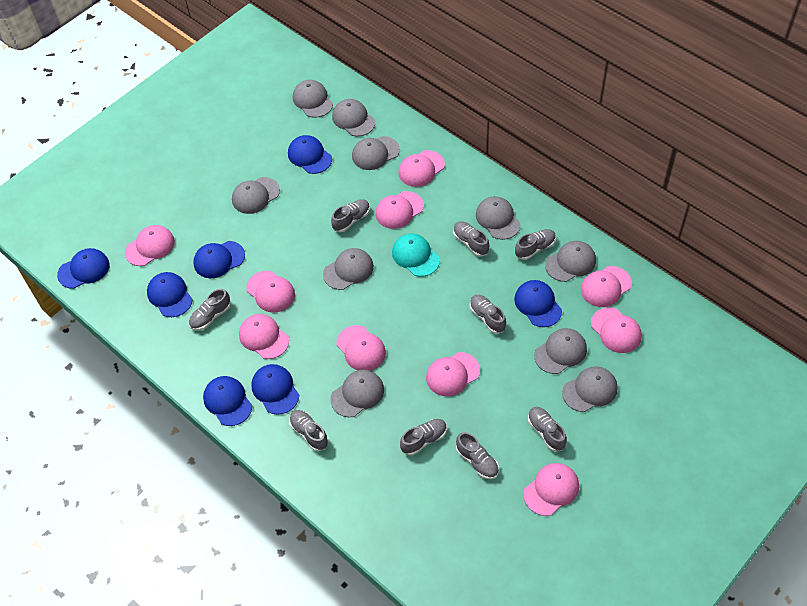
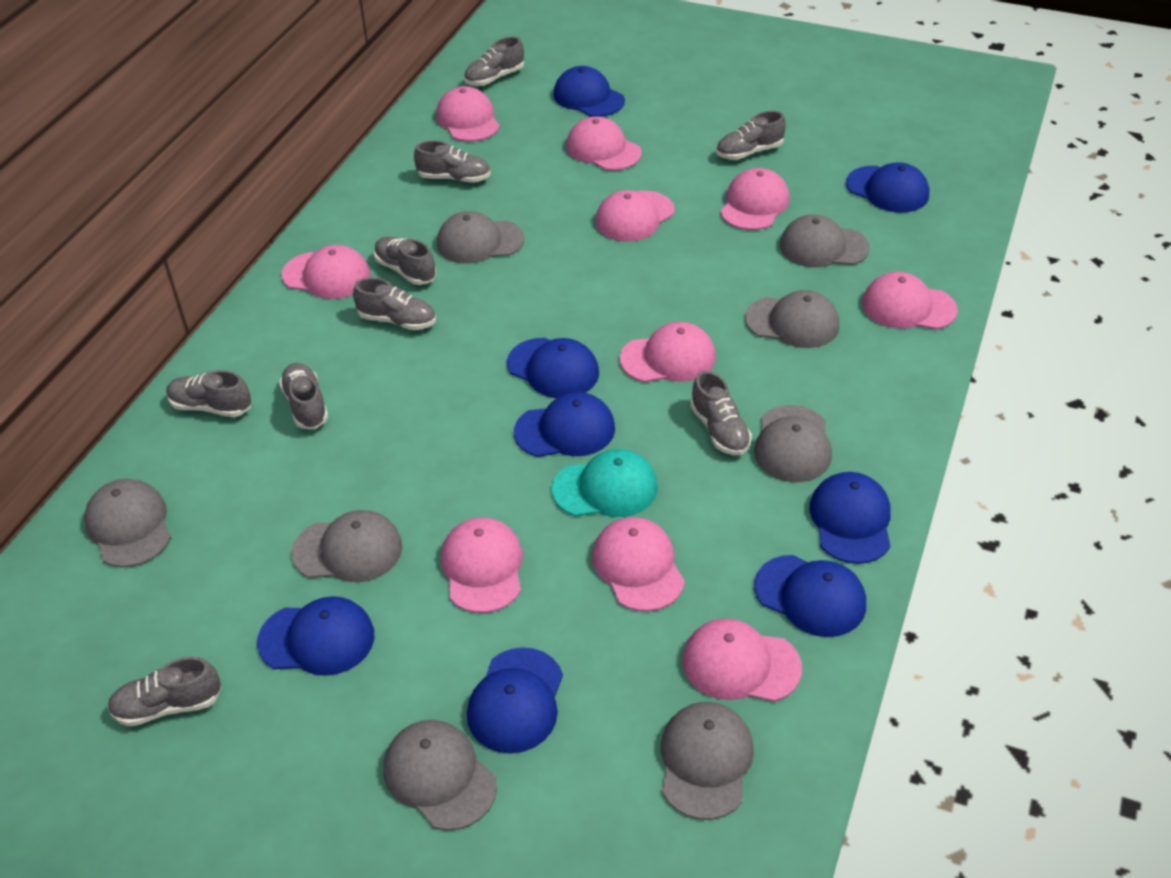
blue cap: [57,248,110,289] [147,272,193,317] [193,241,245,278] [203,376,252,426] [251,364,299,415] [288,135,332,174] [514,280,562,327] = 7 -> [257,596,374,676] [467,647,563,754] [507,338,599,398] [514,392,615,457] [553,66,625,117] [754,555,866,637] [809,472,891,564] [846,162,929,213] = 8
grey cap: [232,177,280,214] [293,80,333,118] [323,248,374,290] [331,370,384,417] [332,99,375,136] [352,136,400,170] [476,196,521,240] [534,328,587,374] [545,241,596,282] [562,366,617,412] = 10 -> [84,479,171,567] [291,510,402,582] [384,720,497,831] [437,211,524,263] [661,702,754,820] [745,290,839,348] [754,405,832,482] [780,214,870,268] = 8

